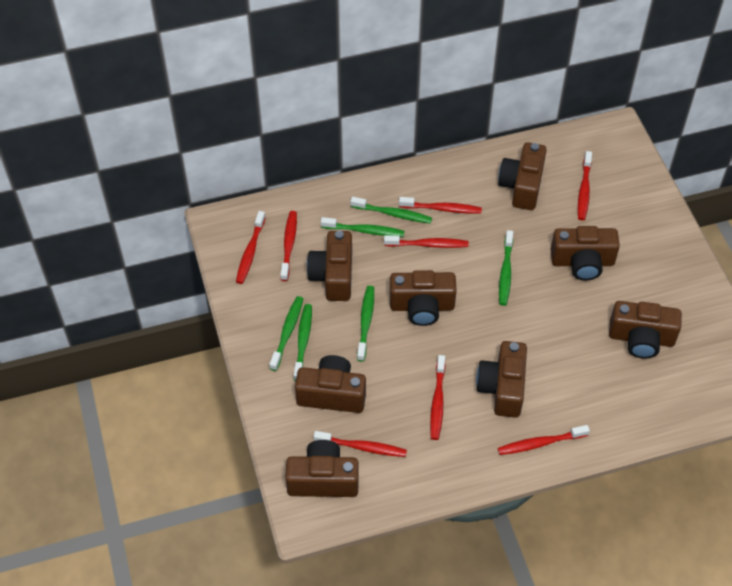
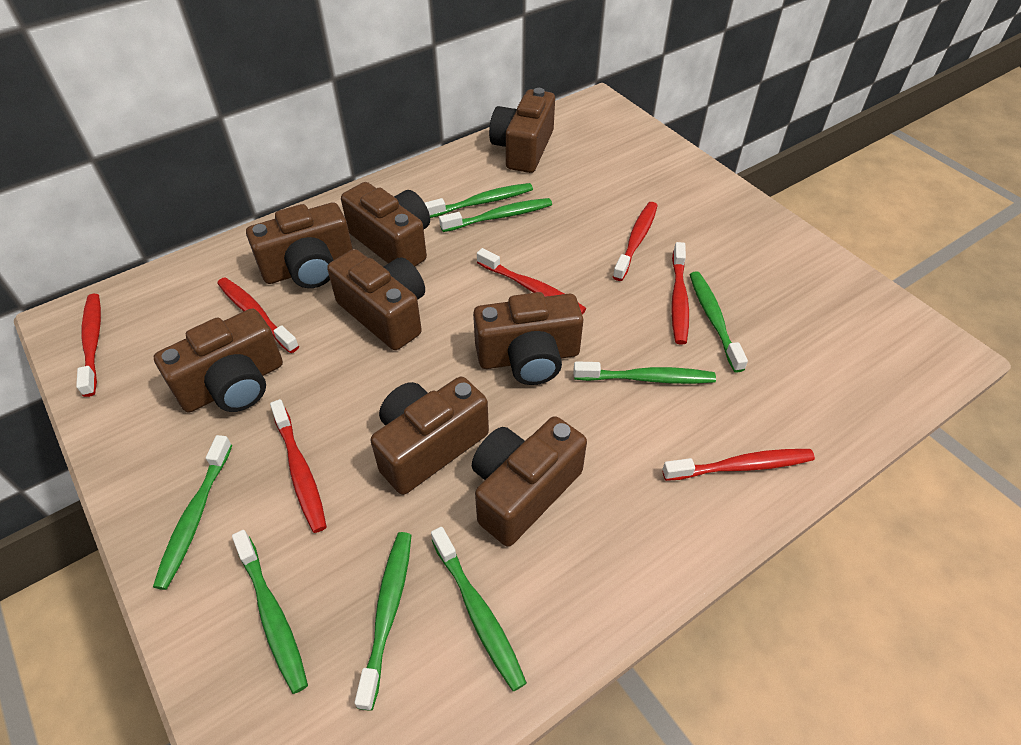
green toothbrush: [269,296,304,371] [294,304,312,381] [321,217,404,237] [350,197,432,224] [357,286,374,362] [499,230,513,306] = 6 -> [153,435,232,590] [232,530,308,694] [355,532,412,711] [425,183,533,218] [431,527,527,691] [439,198,552,232] [573,361,716,384] [689,271,748,373] = 8
red toothbrush: [236,211,266,284] [280,211,297,281] [314,431,407,457] [384,235,469,248] [399,197,482,214] [430,355,446,440] [498,425,590,455] [578,151,592,220] = 8 -> [76,294,101,397] [217,277,299,353] [270,399,327,533] [477,248,586,315] [613,202,658,281] [662,449,815,481] [671,242,689,345] = 7

